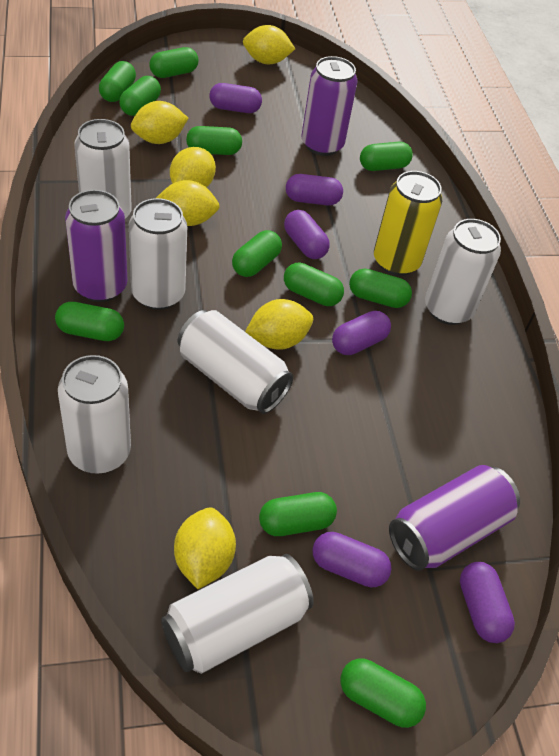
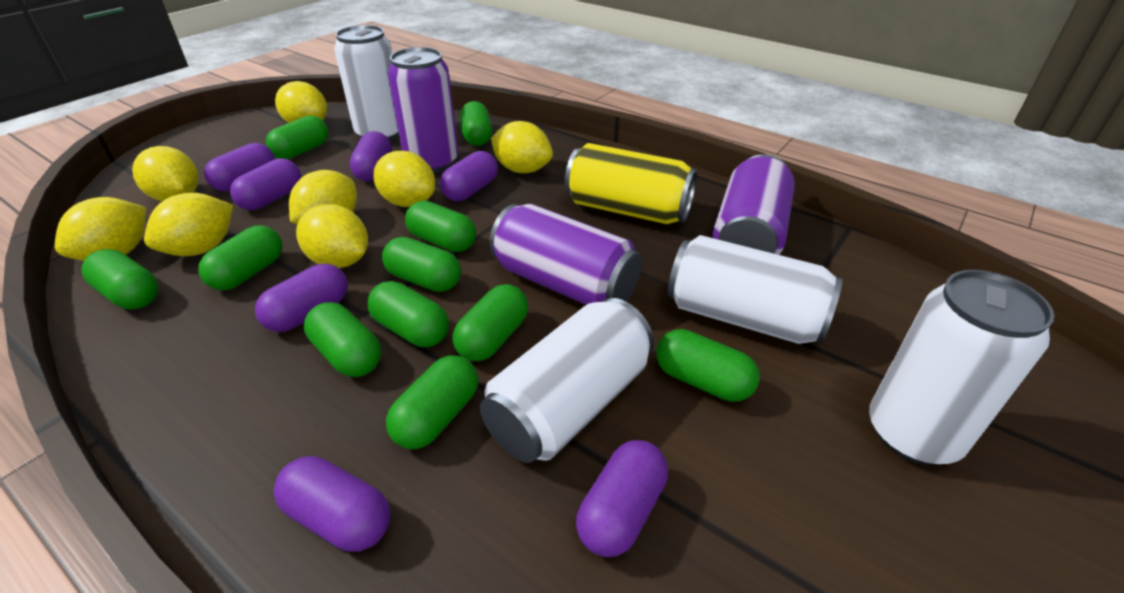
purple capsule: [209,83,262,113] [284,210,330,259] [286,174,343,206] [312,532,392,587] [332,311,391,355] [460,562,515,643] = 6 -> [204,143,275,191] [230,158,301,210] [255,264,348,332] [274,456,390,552] [350,131,392,181] [440,151,498,201] [576,440,668,557] = 7
white can: [58,355,131,474] [74,119,132,219] [129,198,187,310] [161,554,314,674] [178,310,293,414] [425,219,501,325] = 6 -> [334,25,399,141] [480,298,654,463] [667,235,843,344] [869,270,1054,465] = 4
yellow lemon: [131,101,188,144] [156,180,220,226] [170,147,216,188] [174,507,236,589] [243,25,295,64] [245,299,313,350] = 6 -> [55,197,146,261] [132,146,199,201] [144,193,233,256] [275,81,327,123] [289,170,357,224] [296,204,368,268] [373,151,435,207] [491,121,553,173] = 8

